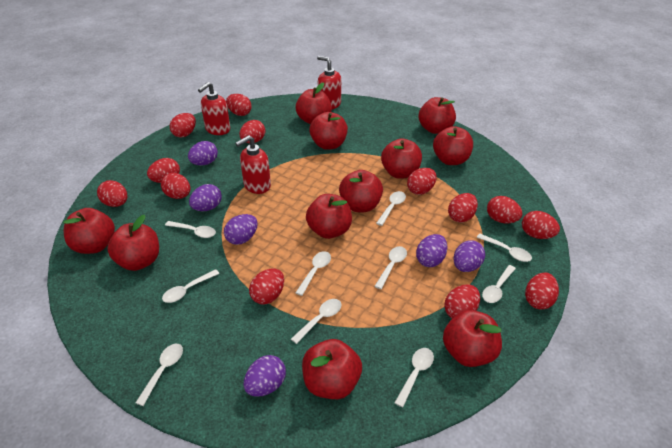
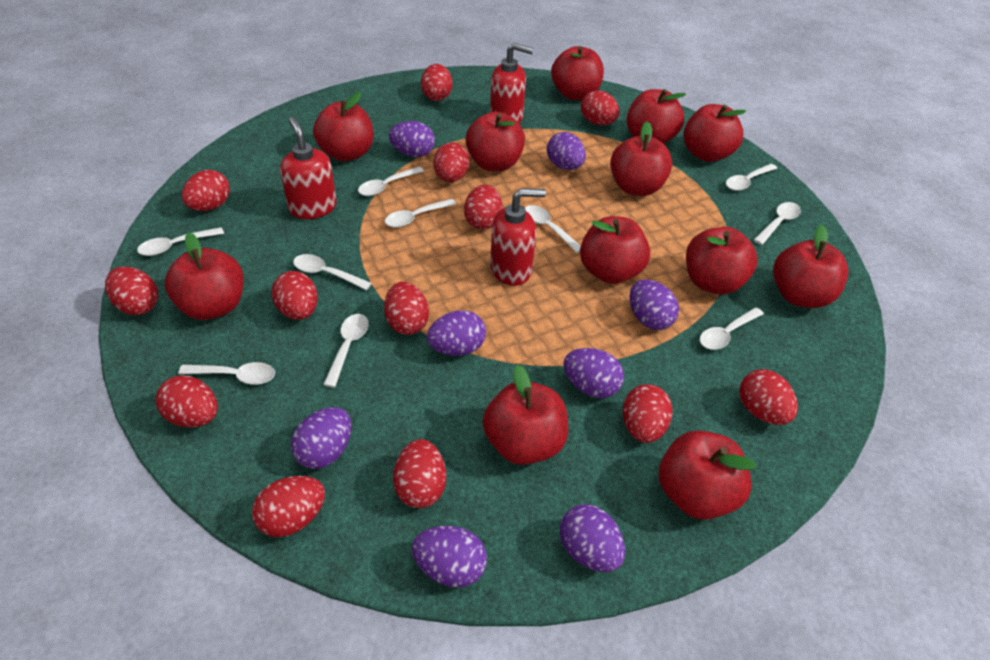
purple egg: [188,141,218,165] [189,184,222,211] [224,214,258,245] [244,355,286,397] [416,234,447,267] [453,240,485,272] = 6 -> [291,407,351,469] [389,121,435,157] [412,526,487,588] [427,310,486,356] [547,132,586,170] [560,504,625,572] [563,348,624,398] [630,280,679,330] = 8
red apple: [63,208,115,254] [107,215,159,271] [296,83,332,124] [302,339,362,399] [306,194,352,239] [309,112,348,150] [339,170,383,212] [381,138,422,179] [419,97,456,134] [433,126,473,165] [443,310,502,367] = 11 -> [165,233,244,320] [313,92,373,161] [465,112,525,171] [483,365,568,465] [551,46,604,100] [580,216,650,284] [610,121,672,196] [627,89,686,143] [659,430,756,520] [683,104,746,162] [686,227,758,295] [773,225,848,308] = 12

